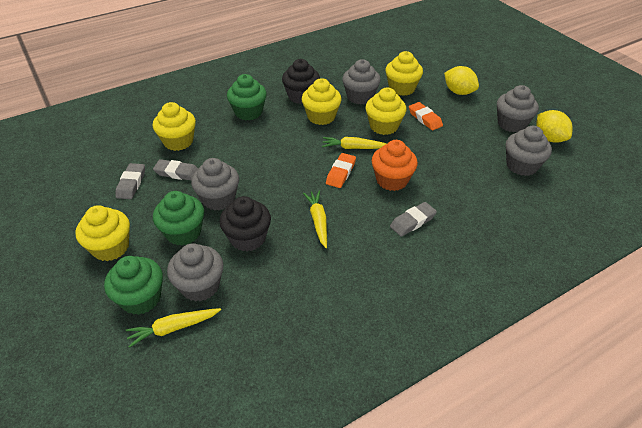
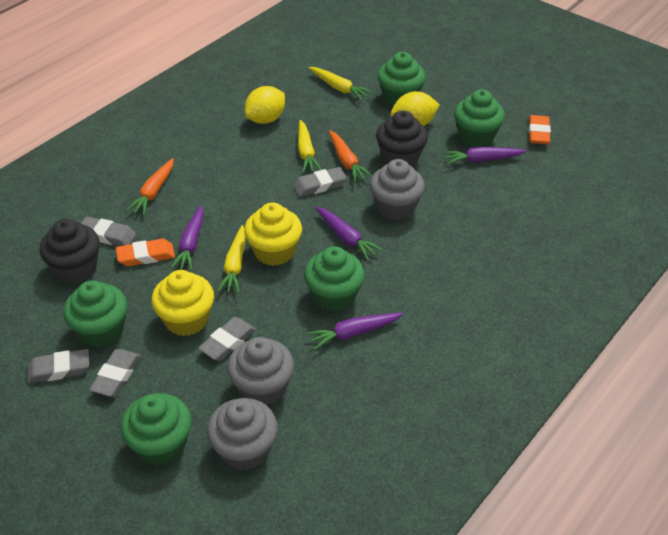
green cupcake: [104,256,163,315] [153,191,204,246] [227,74,267,120] = 3 -> [63,280,127,347] [121,393,192,466] [304,246,365,312] [378,52,426,106] [454,89,505,147] = 5
grey cupcake: [167,243,224,302] [191,158,239,211] [342,59,381,105] [497,85,539,132] [506,126,552,176] = 5 -> [207,398,278,470] [227,337,294,405] [370,159,425,220] = 3
grey eraser: [116,163,145,199] [153,159,198,180] [390,202,437,237] = 3 -> [27,349,89,383] [81,217,136,246] [89,349,141,397] [198,317,256,361] [293,167,347,197] = 5
orange carrot: none = 0 -> [126,158,174,215] [329,130,372,182] = 2
orange cupcake: [372,140,418,191] = 1 -> none = 0
purple carrot: none = 0 -> [171,205,204,271] [306,313,403,350] [315,207,383,260] [443,147,526,165] = 4
yellow cupcake: [75,205,130,261] [153,102,196,151] [301,78,342,125] [365,88,406,135] [386,51,423,96] = 5 -> [151,270,214,336] [244,202,302,266] = 2

